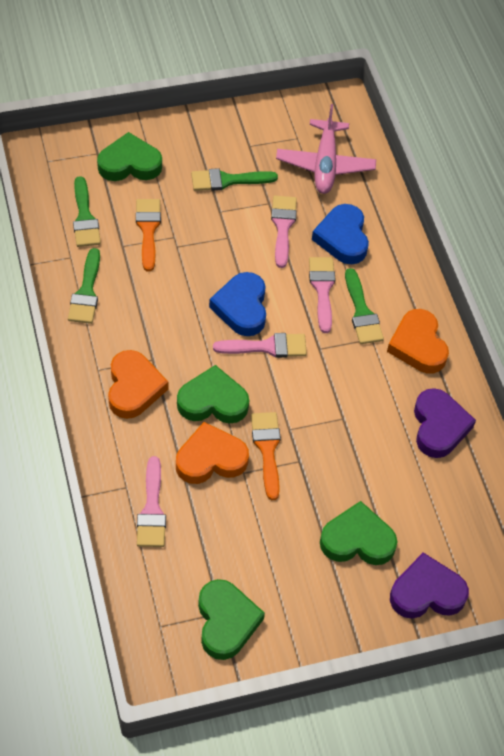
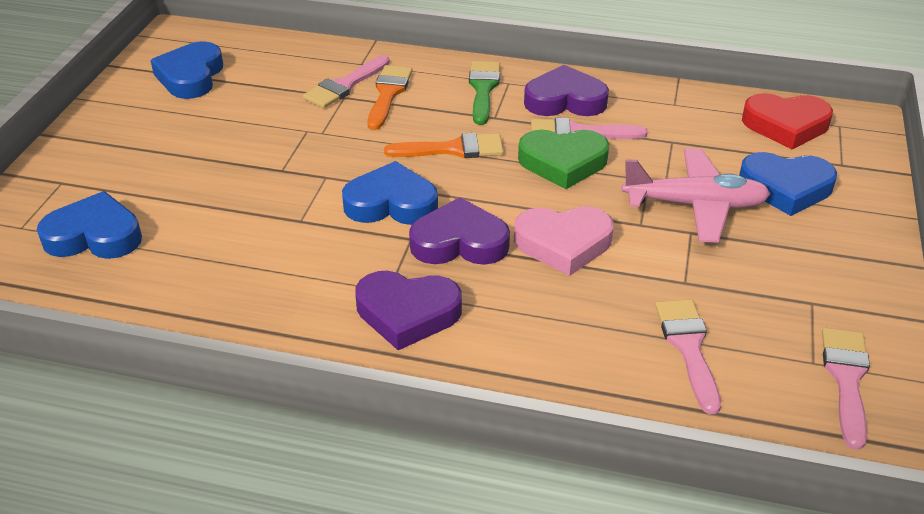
blue heart: [209,272,266,336] [312,204,369,264] = 2 -> [37,191,142,259] [150,41,223,99] [342,161,438,225] [739,152,837,216] = 4
green brush: [68,248,100,324] [73,176,101,247] [191,168,278,191] [345,268,384,344] = 4 -> [469,61,500,125] = 1
green heart: [97,132,162,181] [177,365,249,424] [198,579,265,660] [320,501,397,565] = 4 -> [518,130,609,189] = 1
orange heart: [108,350,168,419] [176,422,249,484] [387,309,449,373] = 3 -> none = 0
pink heart: none = 0 -> [514,206,614,276] = 1
purple heart: [390,553,469,619] [414,388,476,458] = 2 -> [355,271,462,350] [409,197,510,265] [524,65,609,116] = 3
red heart: none = 0 -> [742,93,833,150] = 1

